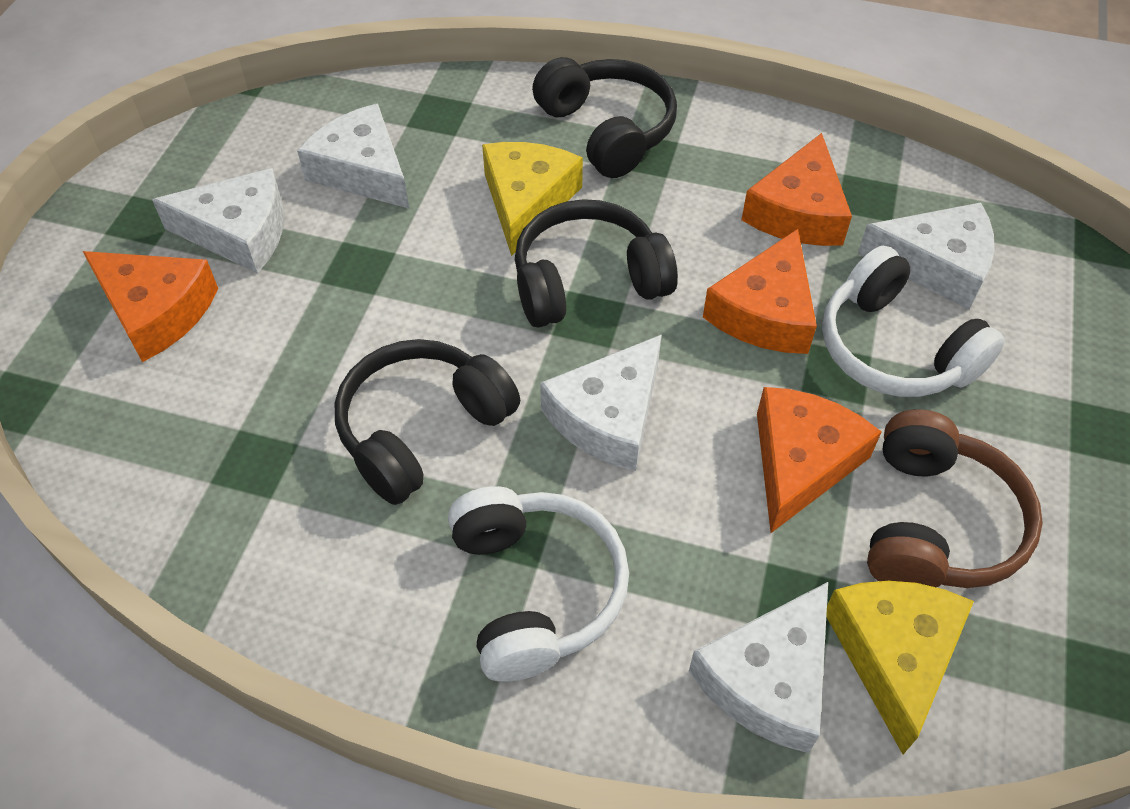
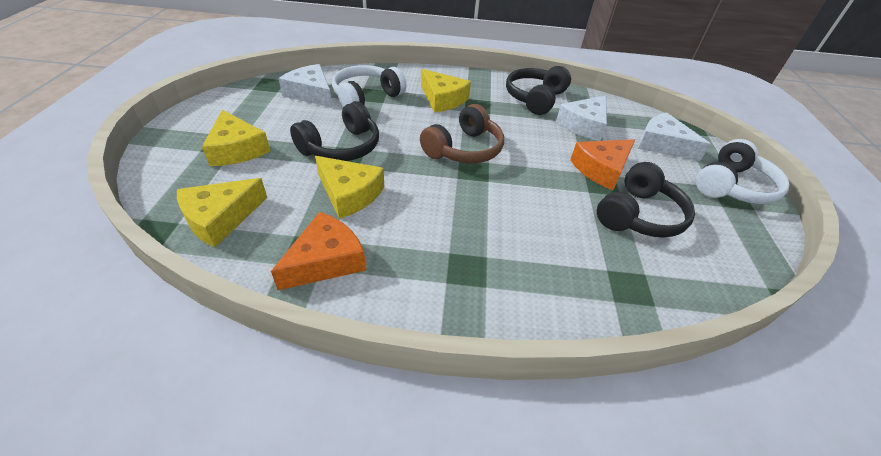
orange cheese: [83,251,218,362] [703,229,817,354] [741,133,852,246] [757,387,882,533] = 4 -> [271,212,366,290] [570,139,635,190] = 2
white cheese: [152,168,284,273] [297,104,409,208] [540,335,662,471] [689,582,828,753] [858,202,995,310] = 5 -> [278,64,332,107] [556,96,607,141] [638,112,711,161] = 3
yellow cheese: [482,142,583,256] [826,581,974,754] = 2 -> [177,178,267,247] [202,110,270,166] [315,156,384,219] [421,69,471,113] = 4

